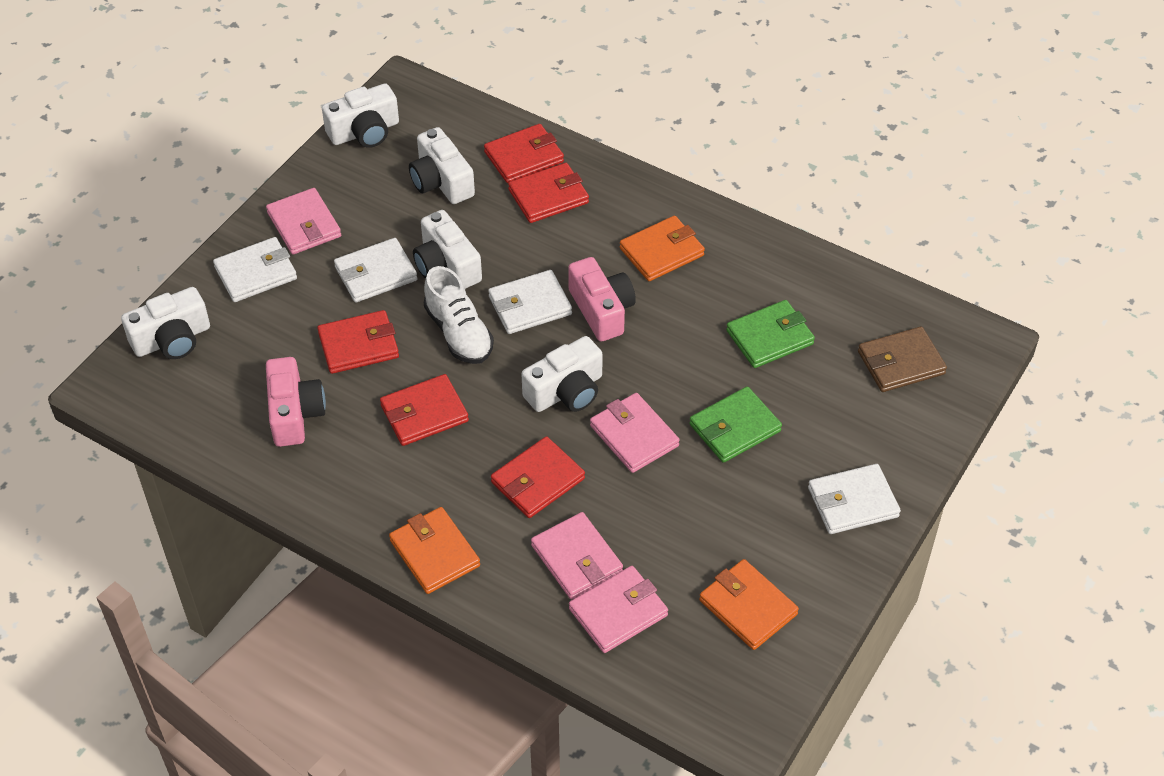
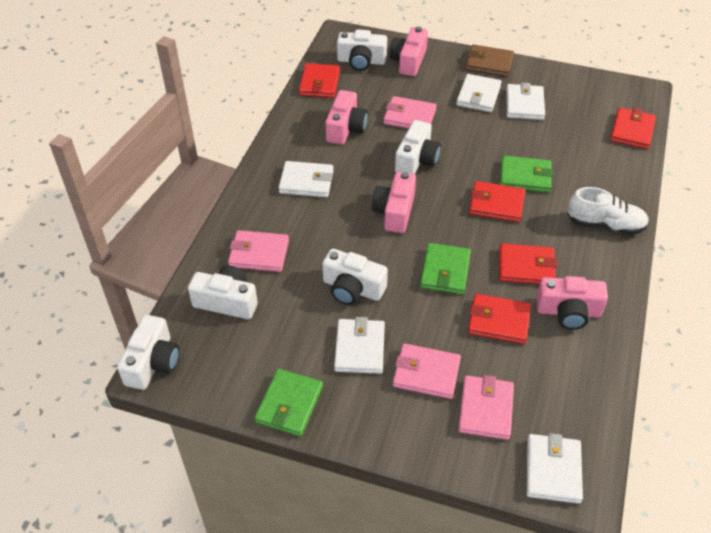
green wallet: [689,386,782,463] [726,300,815,368] = 2 -> [255,369,323,437] [420,243,471,295] [500,155,553,193] = 3
orange wallet: [389,507,480,594] [620,216,705,281] [699,559,799,650] = 3 -> none = 0
pink camera: [266,357,326,447] [568,257,636,342] = 2 -> [326,90,368,145] [372,171,416,233] [390,26,428,76] [536,276,608,330] = 4
white wallet: [213,237,297,302] [334,238,418,303] [488,270,572,334] [808,464,901,534] = 4 -> [278,161,334,198] [334,317,385,374] [456,74,501,112] [506,83,545,120] [527,433,583,504] = 5

